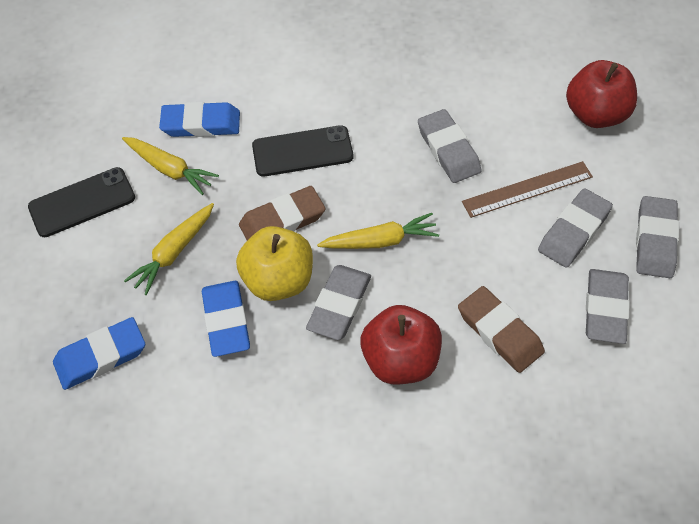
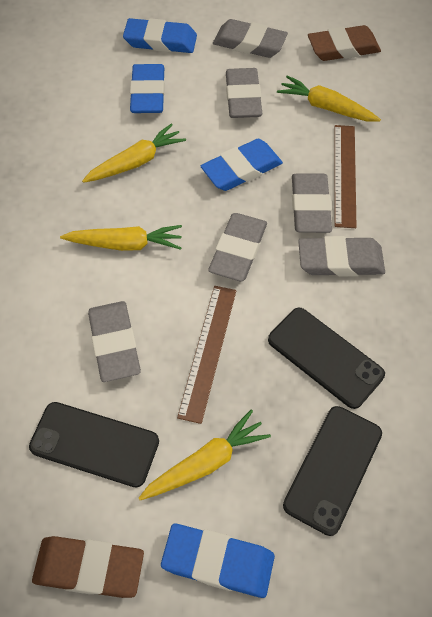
black phone: [28,167,135,237] [252,125,353,177] = 2 -> [29,402,159,488] [268,307,385,409] [283,406,382,536] = 3
blue eraser: [53,317,145,390] [159,102,240,137] [202,281,250,357] = 3 -> [123,18,197,53] [130,64,165,113] [161,524,275,598] [201,139,283,191] = 4
brown ruler: [462,161,593,218] = 1 -> [177,286,237,424] [335,125,357,228] = 2
grey eraser: [306,265,371,340] [418,109,482,183] [538,188,613,268] [586,269,630,344] [636,196,679,278] = 5 -> [88,301,141,382] [208,213,267,281] [213,19,288,58] [226,68,262,118] [292,173,332,233] [298,236,385,276] = 6
red apple: [361,305,442,385] [566,60,637,128] = 2 -> none = 0
yellow apple: [236,226,313,301] = 1 -> none = 0
yellow carrot: [122,137,219,195] [124,203,214,295] [317,213,439,249] = 3 -> [60,225,182,251] [82,123,186,183] [139,409,271,500] [277,75,381,122] = 4

